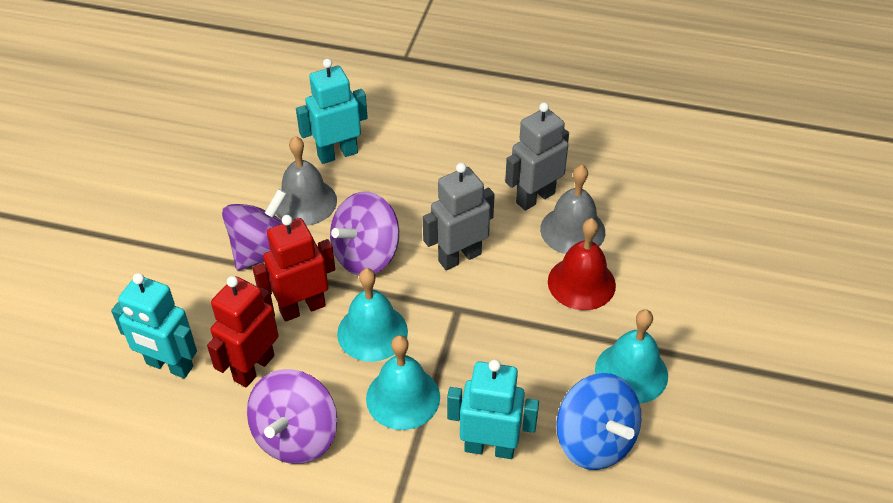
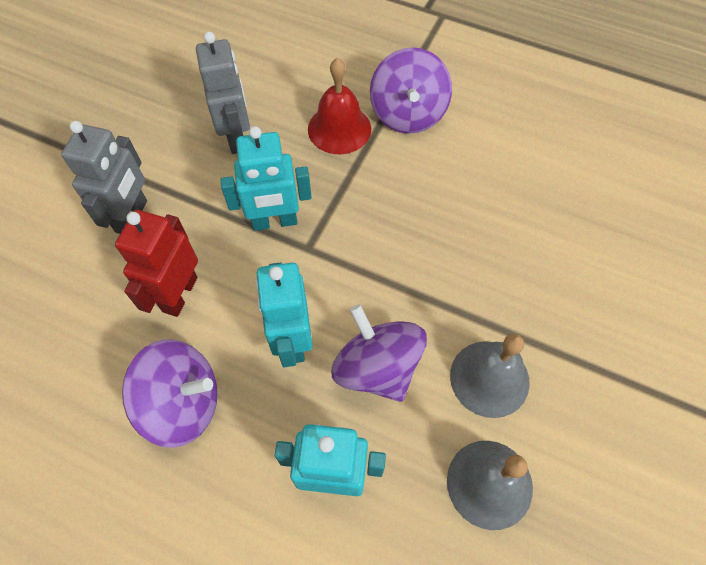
blue spinning top: [556,373,641,470] = 1 -> none = 0
red robot: [207,276,279,387] [252,215,335,322] = 2 -> [115,210,198,317] = 1
turquoise bell: [337,268,408,362] [366,335,440,430] [595,309,668,404] = 3 -> none = 0

